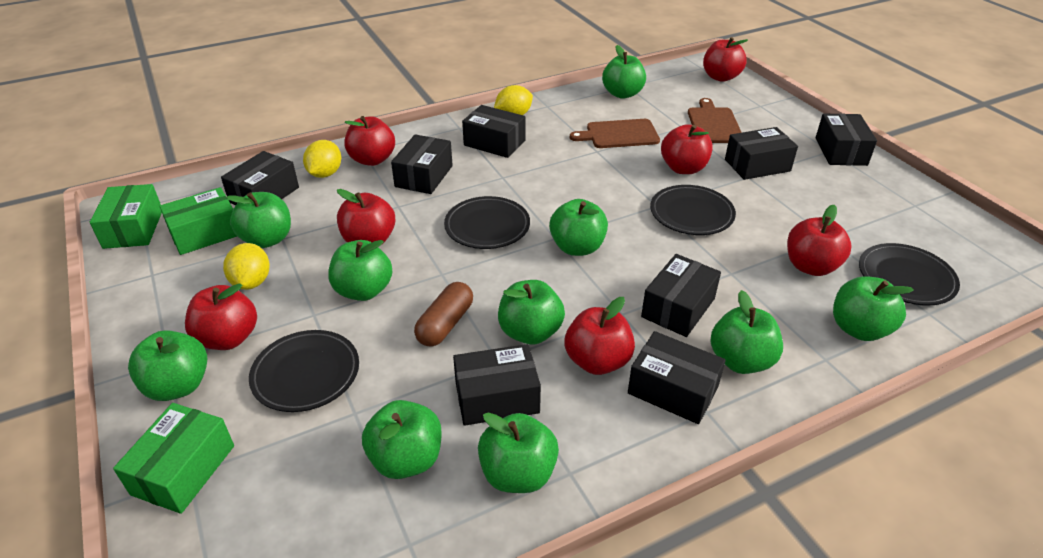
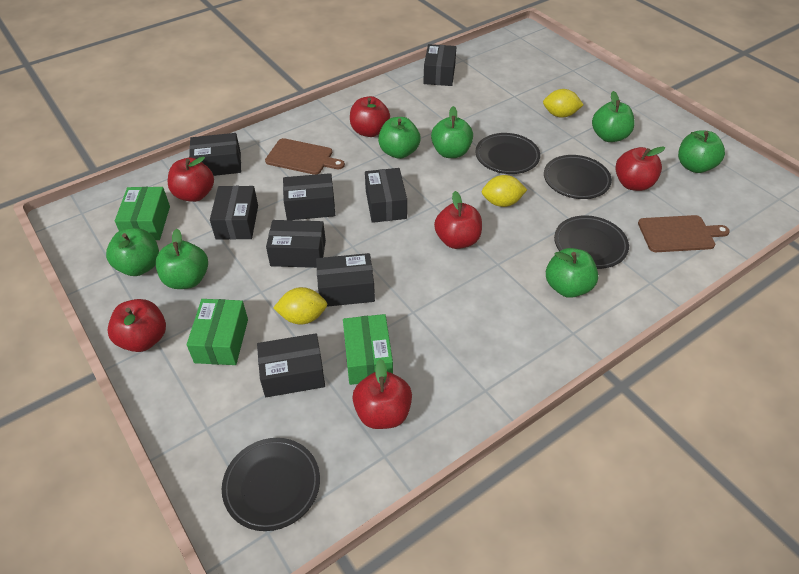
brown capsule: [414,282,473,346] = 1 -> none = 0
green apple: [128,330,207,401] [226,192,291,248] [328,240,392,301] [362,400,442,479] [478,413,559,493] [498,280,565,345] [549,199,608,256] [602,45,646,99] [710,290,783,374] [833,277,914,341] = 10 -> [106,228,159,276] [155,229,208,289] [378,117,420,159] [431,106,473,158] [546,248,598,298] [592,91,635,142] [678,130,725,173] = 7
red apple: [185,284,257,350] [337,189,396,243] [345,116,395,166] [565,297,635,375] [661,124,713,174] [703,37,748,82] [787,205,852,276] = 7 -> [107,299,166,352] [167,156,214,202] [350,96,390,137] [352,359,412,429] [434,191,482,249] [615,146,665,191] = 6

